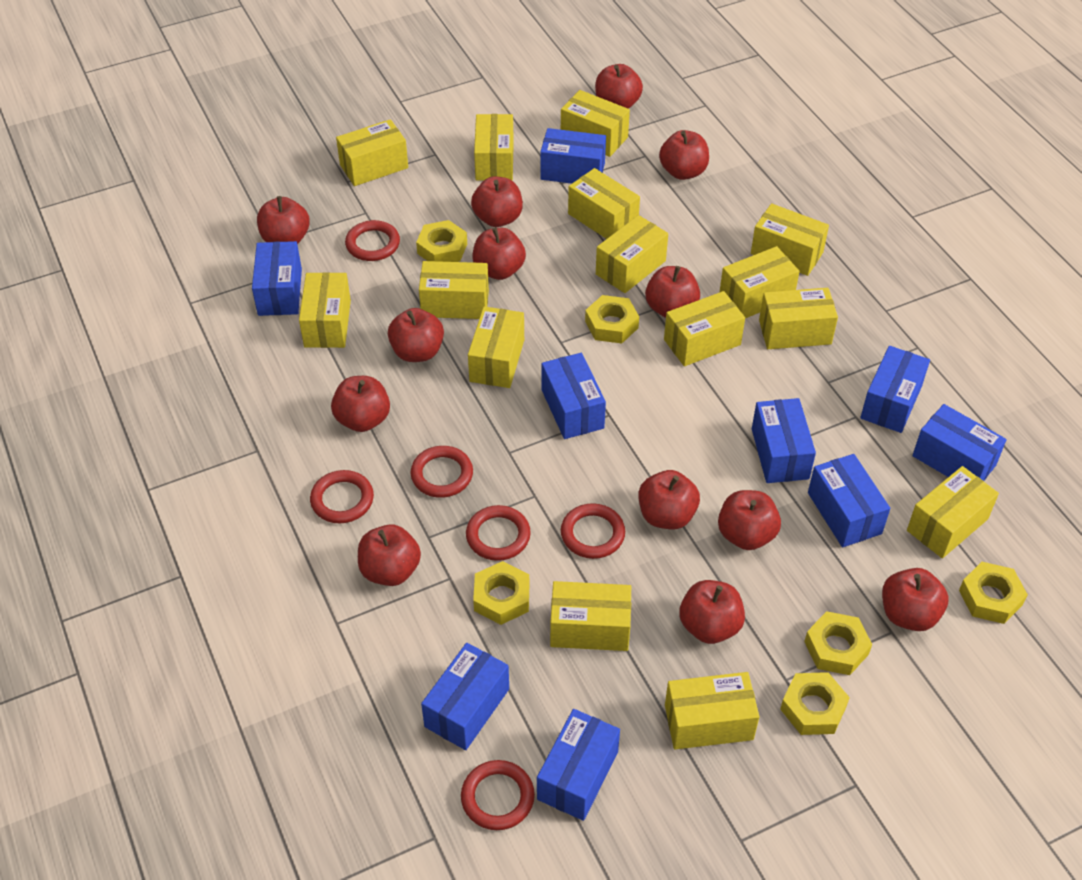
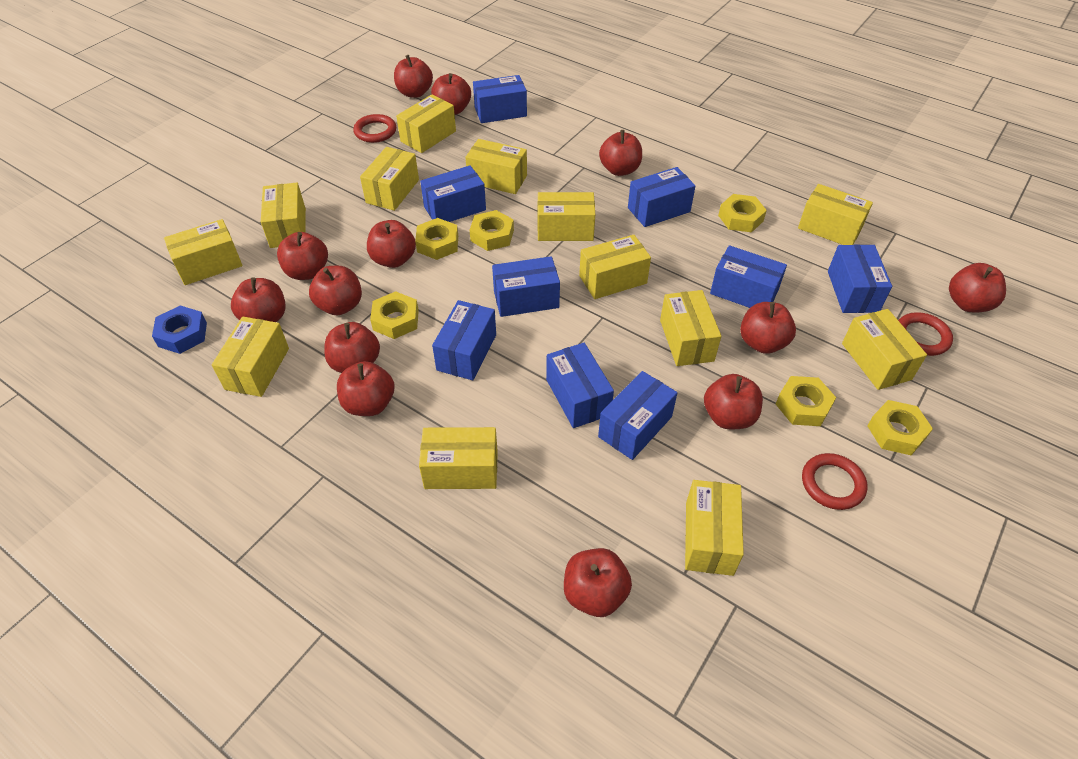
blue nut: none = 0 -> [152,306,207,354] = 1
red ring: [310,470,374,523] [345,220,400,261] [410,446,473,498] [461,760,535,830] [466,505,531,561] [561,503,625,559] = 6 -> [353,114,396,143] [802,453,867,510] [898,312,953,356] = 3
yellow box: [299,272,351,348] [336,119,408,186] [419,261,489,319] [468,306,524,388] [474,114,514,181] [550,581,631,651] [561,90,630,157] [568,168,640,239] [596,215,668,293] [664,291,745,366] [665,672,760,749] [719,246,800,318] [751,203,829,276] [759,288,838,349] [907,466,999,558] = 15 -> [164,219,242,285] [212,317,289,397] [261,183,306,248] [360,147,419,211] [396,95,456,153] [419,427,498,489] [465,139,527,194] [538,192,595,241] [579,235,651,299] [660,290,721,366] [685,480,744,576] [798,184,873,245] [842,309,927,390] = 13

